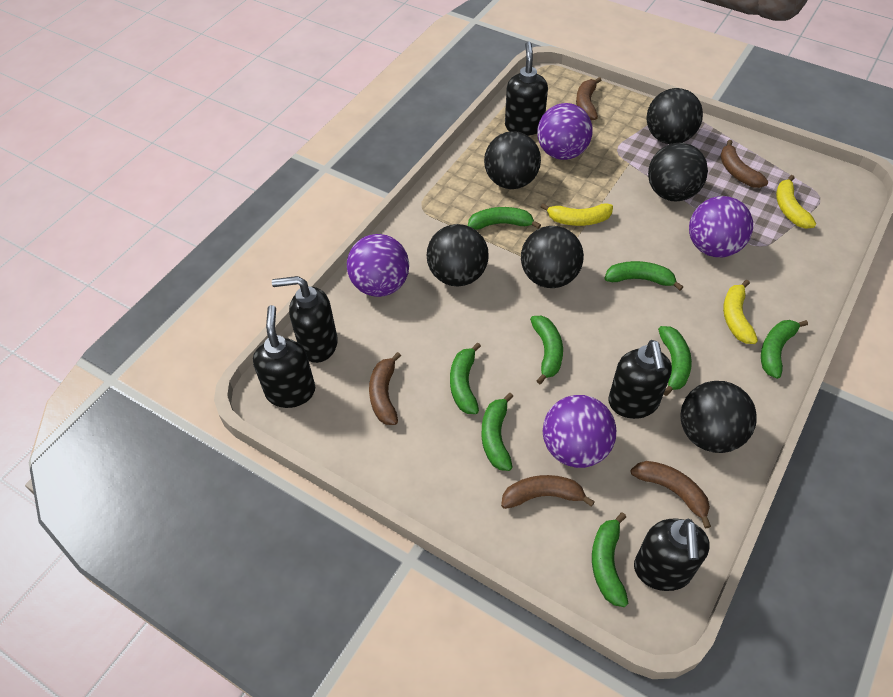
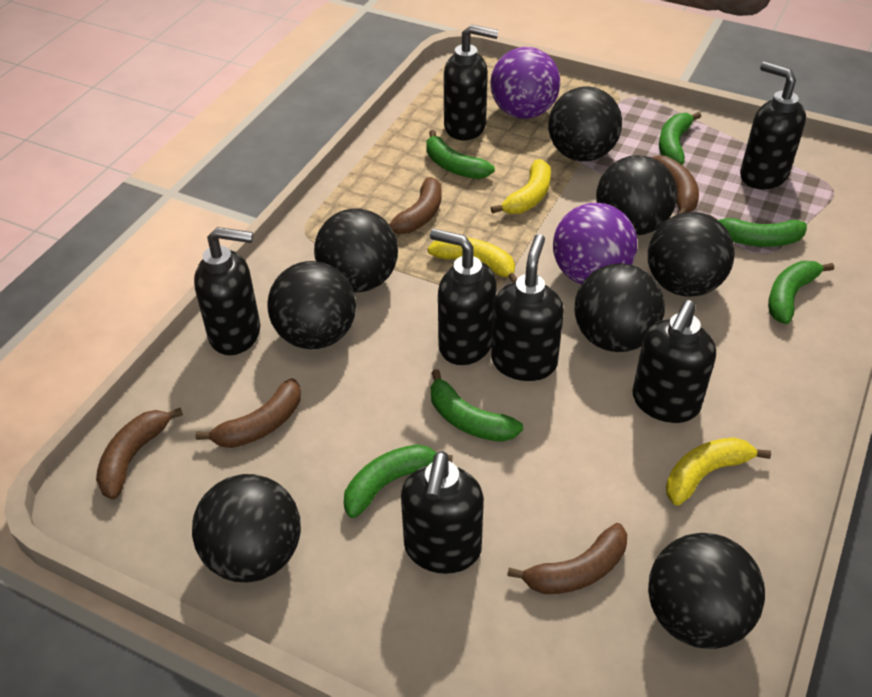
black ball: [427,224,489,286] [484,131,541,189] [521,226,584,288] [647,88,703,144] [648,143,708,202] [680,381,757,453] = 6 -> [192,474,301,582] [267,261,356,349] [314,208,398,293] [548,86,622,161] [575,263,665,352] [596,155,677,235] [648,212,735,297] [648,533,765,649] = 8
black soap dispenser: [253,305,315,408] [272,276,338,363] [505,41,548,136] [608,340,672,419] [634,518,710,591] = 5 -> [194,227,260,355] [401,451,484,574] [430,229,497,365] [444,24,499,140] [491,234,564,381] [633,300,716,423] [740,61,806,189] = 7
green banana: [450,342,481,414] [468,207,541,230] [482,393,514,471] [530,316,563,384] [592,512,628,607] [604,261,683,290] [658,326,692,396] [761,320,808,379] = 8 -> [344,444,453,518] [426,130,495,179] [431,369,523,442] [659,112,701,165] [709,214,807,247] [768,261,834,324] = 6
purple ball: [347,234,409,297] [537,103,593,160] [543,395,616,468] [689,196,753,257] = 4 -> [490,47,560,119] [553,203,637,284] = 2

